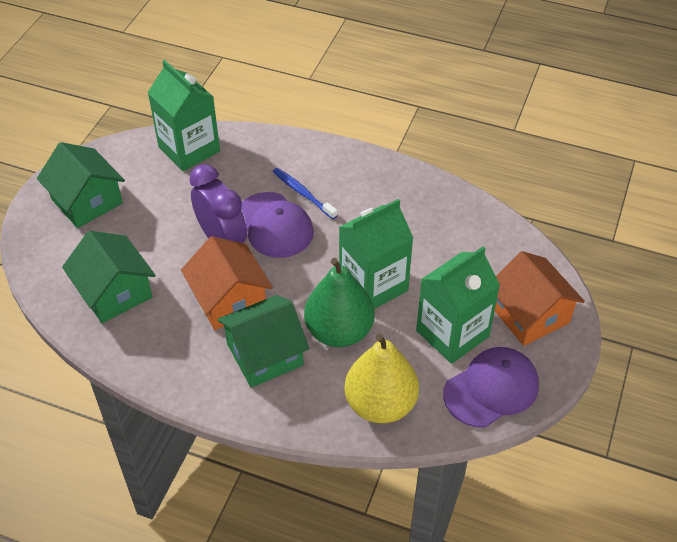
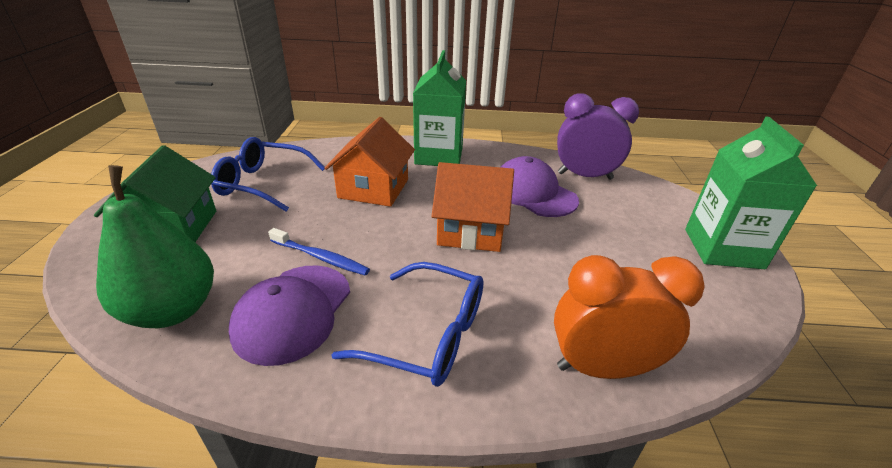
blue glasses: none = 0 -> [211,137,325,212] [331,262,483,387] = 2
green carton: [147,60,220,171] [339,199,413,309] [416,246,500,364] = 3 -> [413,50,466,166] [685,116,817,269] = 2
green house: [37,142,125,228] [62,231,156,323] [217,295,309,388] = 3 -> [94,145,216,242] = 1
orange clock: none = 0 -> [554,255,705,379] = 1
yellow pear: [344,334,419,423] = 1 -> none = 0

